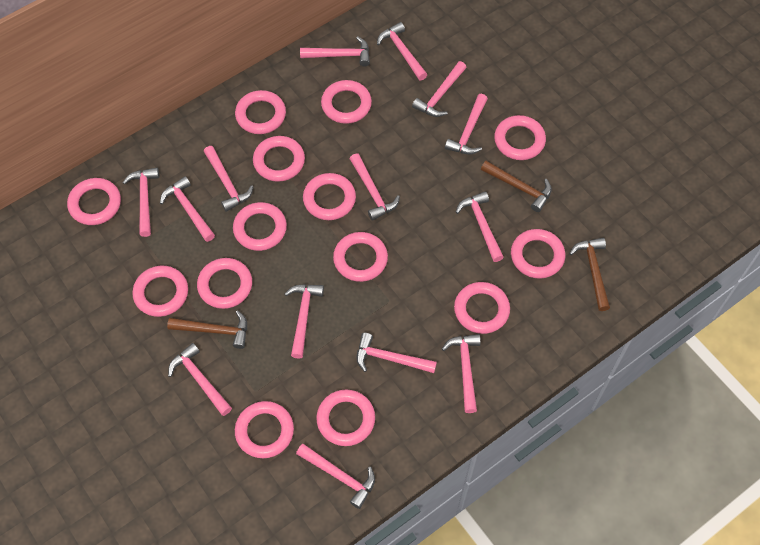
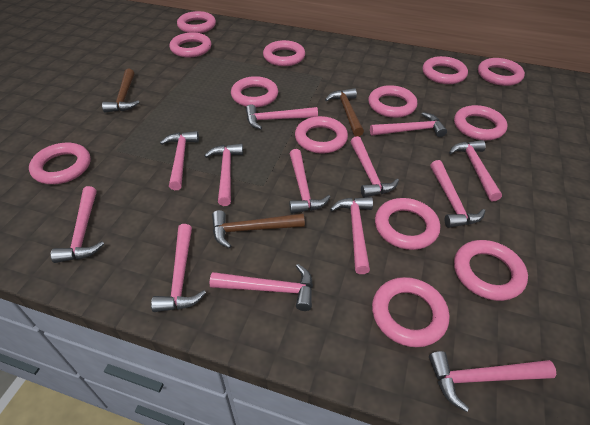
pink hammer: [122,168,159,237] [160,176,215,242] [168,343,232,416] [204,146,253,212] [285,284,324,359] [296,444,375,509] [300,36,370,66] [350,153,400,221] [356,333,437,373] [377,22,427,81] [412,61,467,117] [442,334,481,413] [445,94,488,155] [456,191,504,262] = 14 -> [51,186,104,263] [151,224,206,312] [160,131,199,190] [204,144,243,206] [209,264,313,311] [246,104,318,130] [289,149,330,214] [330,197,373,274] [350,136,399,198] [370,112,447,137] [429,351,556,412] [430,160,485,228] [449,140,502,201] = 13
pink ring: [67,178,121,225] [132,266,188,317] [197,258,252,309] [233,202,287,251] [235,90,286,134] [235,401,294,458] [253,136,305,182] [303,173,356,220] [316,390,375,446] [321,80,372,124] [333,232,388,282] [454,282,510,334] [494,115,546,160] [511,229,565,279] = 14 -> [29,143,91,184] [169,32,211,58] [177,11,216,33] [231,76,278,107] [263,40,305,66] [295,116,348,153] [368,85,417,118] [372,277,449,347] [375,198,440,250] [423,56,468,84] [454,105,507,140] [454,240,528,301] [478,58,525,86] = 13

